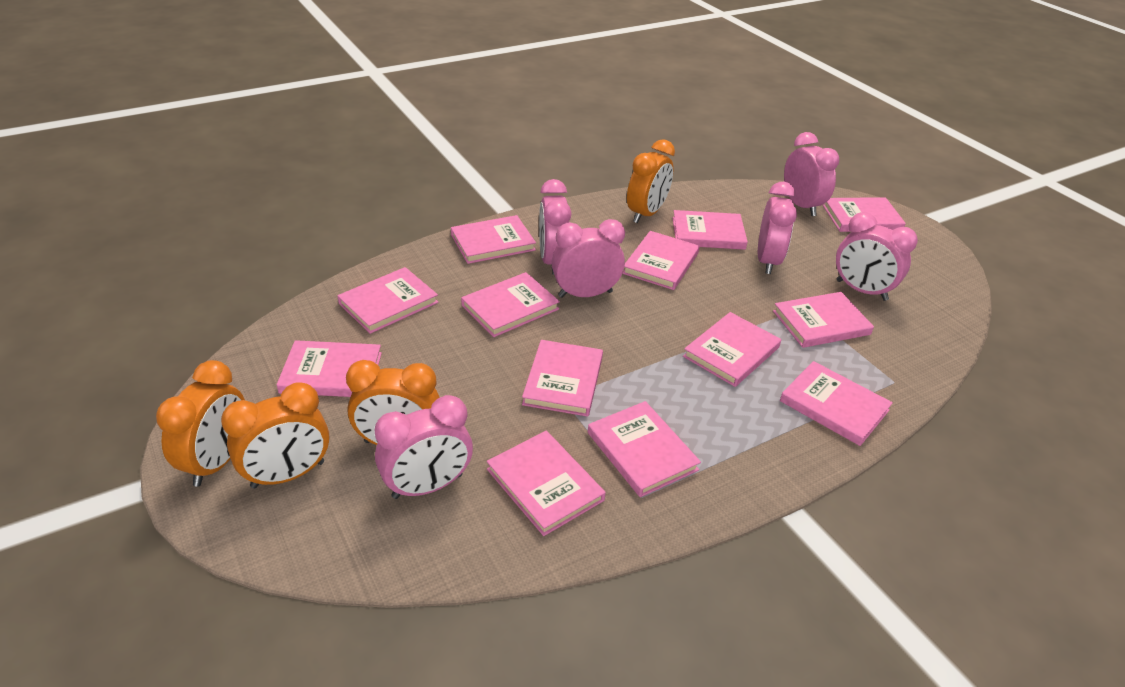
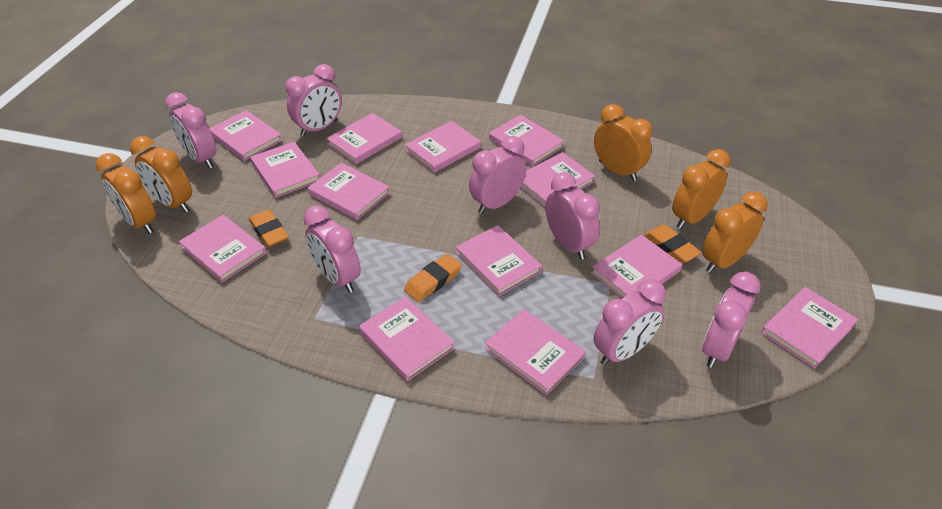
orange clock: [156,360,245,487] [221,382,329,488] [346,360,440,445] [627,139,675,223] = 4 -> [96,153,156,234] [130,136,192,213] [594,104,653,181] [672,149,731,229] [702,191,768,273] = 5
orange eraser: none = 0 -> [249,209,289,247] [404,254,462,302] [644,224,702,263] = 3
pink clock: [375,395,473,499] [539,179,572,275] [552,219,625,298] [758,182,797,274] [784,132,839,216] [836,212,918,301] = 6 -> [165,92,216,169] [285,64,342,137] [303,205,361,293] [469,136,526,214] [546,172,600,260] [594,279,666,366] [702,272,761,368] = 7

